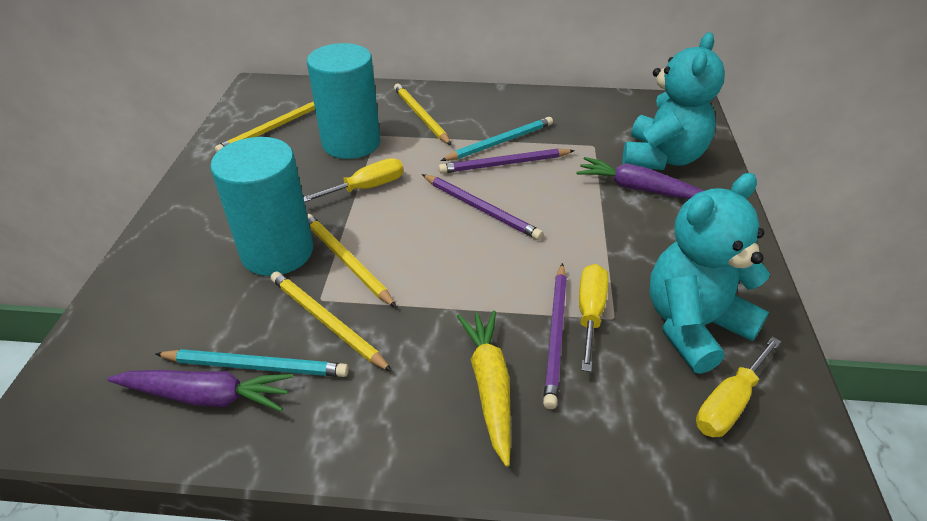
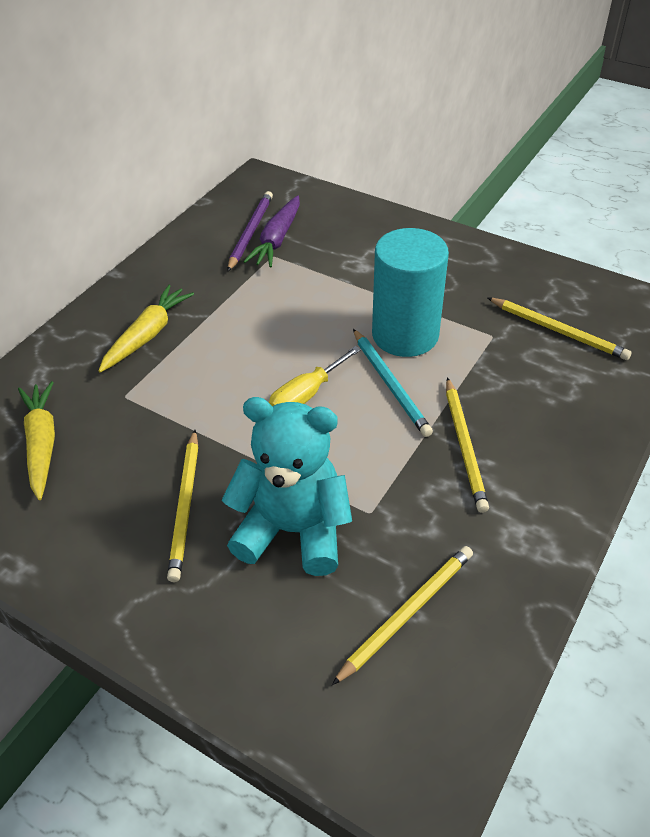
purple carrot: [107,370,293,411] [576,157,703,199] = 2 -> [244,195,300,268] = 1
purple pencil: [422,174,543,240] [439,148,575,174] [543,263,567,409] = 3 -> [227,191,273,272] = 1
turquoise cylinder: [210,137,313,276] [307,43,380,159] = 2 -> [372,228,449,357] = 1
turquoise pencil: [155,349,349,377] [441,117,553,161] = 2 -> [353,329,433,437] = 1
turquoise teddy bear: [622,32,725,170] [650,173,770,374] = 2 -> [222,397,352,576] = 1
yellow carrot: [457,311,511,467] = 1 -> [18,381,55,500] [98,285,194,373] = 2
yellow screwdriver: [303,158,403,203] [579,264,608,372] [696,336,781,437] = 3 -> [269,346,361,406] = 1

